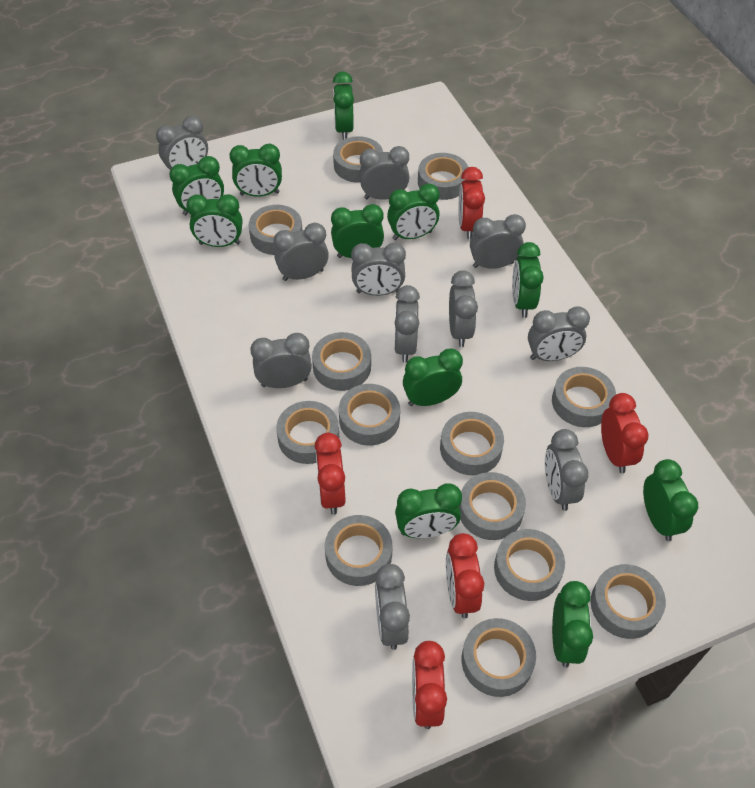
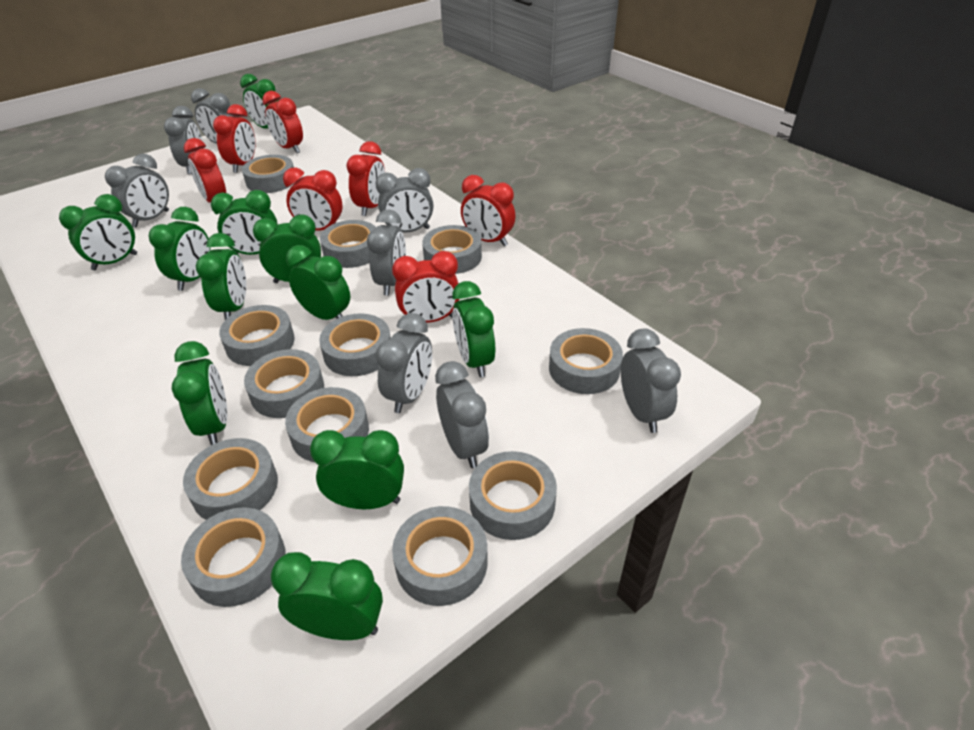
grey clock: [156,116,208,170] [251,333,312,388] [274,223,329,281] [351,243,406,296] [359,146,409,200] [375,564,410,650] [394,285,420,363] [449,270,478,347] [470,214,526,269] [528,306,590,361] [545,429,589,511] = 11 -> [105,154,169,227] [164,106,202,174] [191,88,235,144] [367,209,406,295] [376,168,433,232] [376,313,432,413] [435,361,489,468] [621,329,681,433] = 8
grey tape: [249,205,302,255] [276,401,339,464] [312,332,371,391] [325,515,393,586] [333,136,383,183] [339,384,400,446] [418,153,468,200] [440,412,504,475] [459,472,526,540] [462,618,536,697] [494,529,565,601] [552,367,616,427] [591,564,666,639] = 13 -> [181,507,286,607] [183,438,278,520] [219,305,295,366] [242,155,295,193] [244,349,324,418] [285,387,369,463] [319,313,391,376] [320,220,376,268] [392,506,488,606] [422,225,482,274] [469,451,557,540] [549,328,623,394] = 12
red clock: [314,433,346,515] [412,641,447,729] [446,533,484,618] [459,167,485,239] [601,393,648,473] = 5 -> [184,138,226,203] [213,104,255,173] [262,91,303,153] [283,167,343,230] [346,141,385,216] [392,251,459,323] [461,175,516,246] = 7

